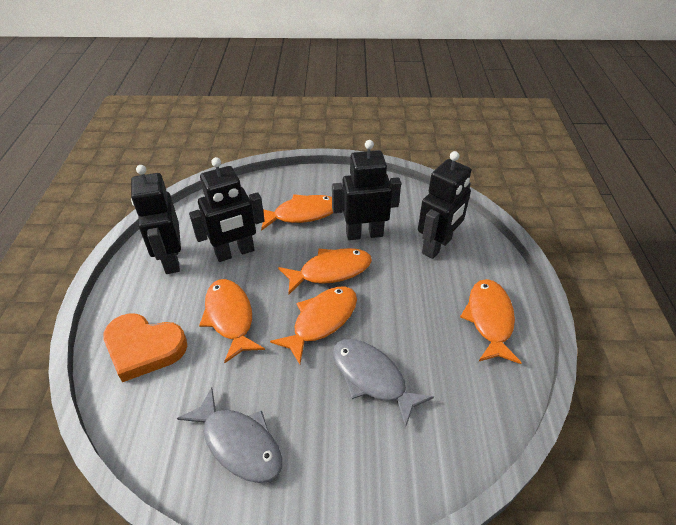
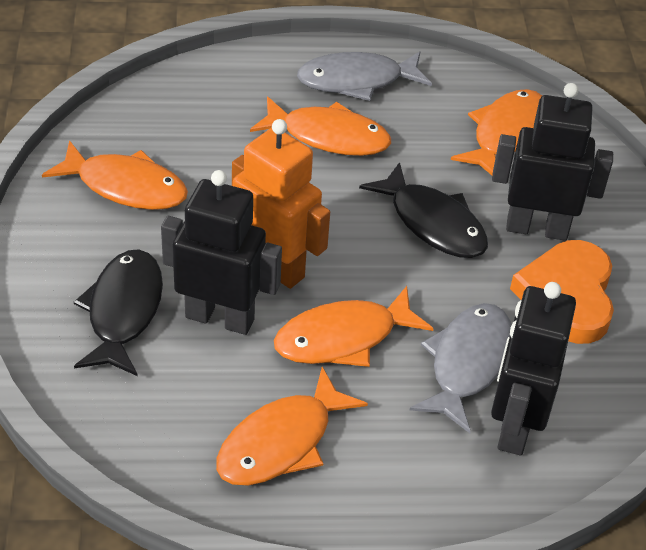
black fish: none = 0 -> [74,249,163,376] [359,162,488,258] = 2
black robot: [131,165,181,274] [189,157,265,262] [332,140,401,240] [418,151,471,259] = 4 -> [161,170,282,335] [491,282,576,455] [492,83,613,241] = 3
orange robot: none = 0 -> [232,119,330,289] = 1

